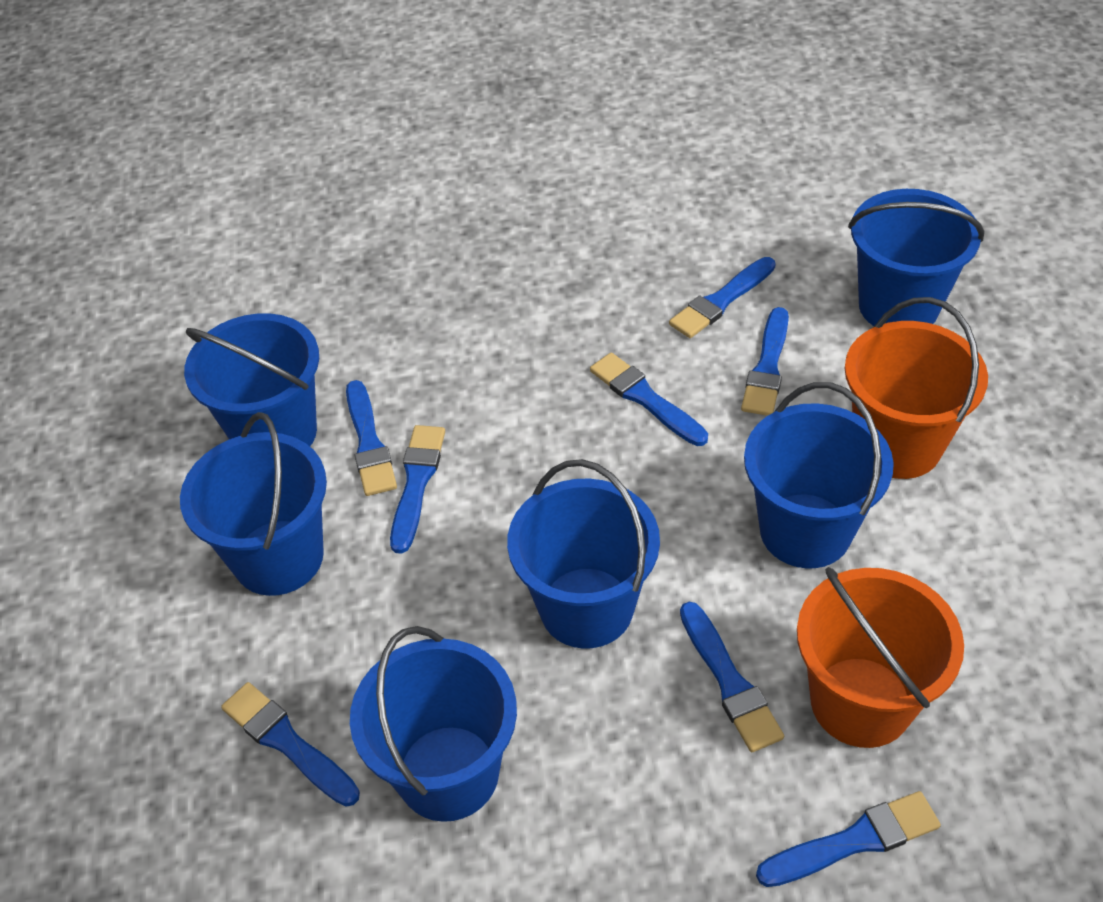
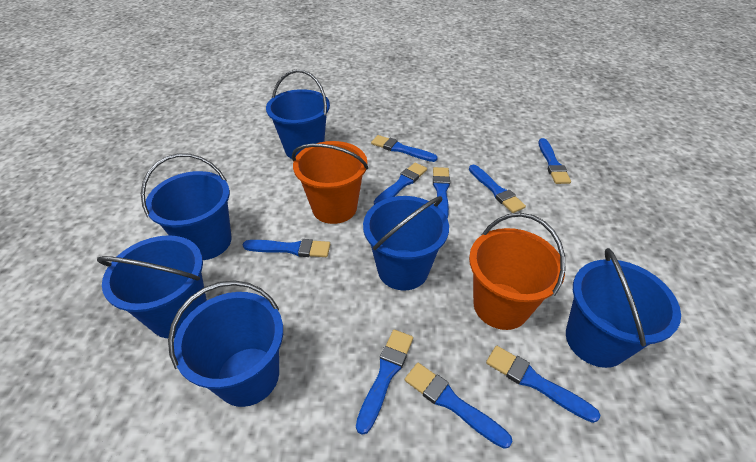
blue brush: [221,682,360,806] [346,380,397,496] [390,425,445,554] [590,352,708,446] [669,257,776,338] [680,602,784,752] [741,307,789,416] [756,791,941,887] = 8 -> [243,239,330,257] [356,330,413,435] [371,135,438,162] [374,163,427,205] [405,363,513,449] [433,167,450,219] [469,165,526,213] [486,346,601,423] [538,138,571,184] = 9

